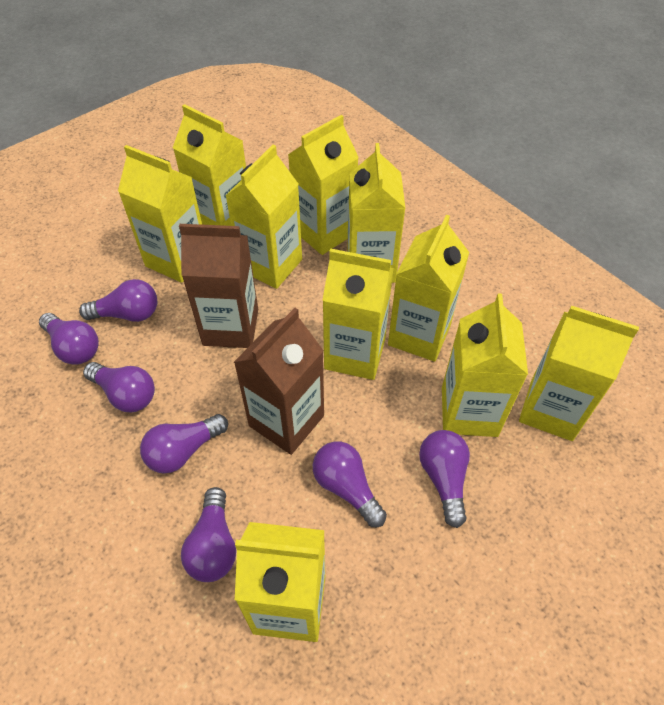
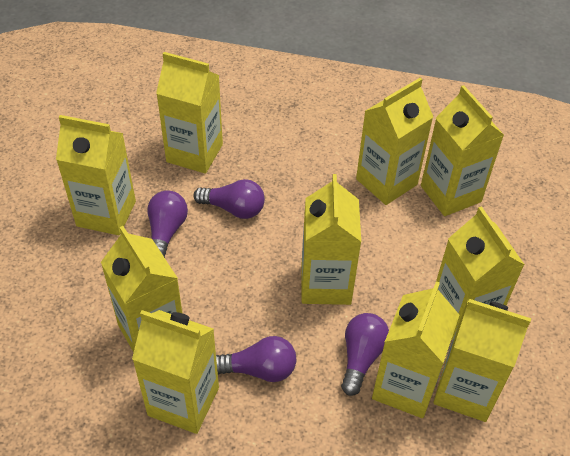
brown carton: [179,224,258,348] [234,308,324,455] = 2 -> none = 0
purple light bulb: [39,313,99,365] [79,279,157,322] [83,362,155,412] [140,414,228,473] [181,487,236,582] [313,441,387,527] [419,430,470,528] = 7 -> [147,190,188,258] [193,179,265,219] [216,336,296,382] [341,313,389,396] = 4

